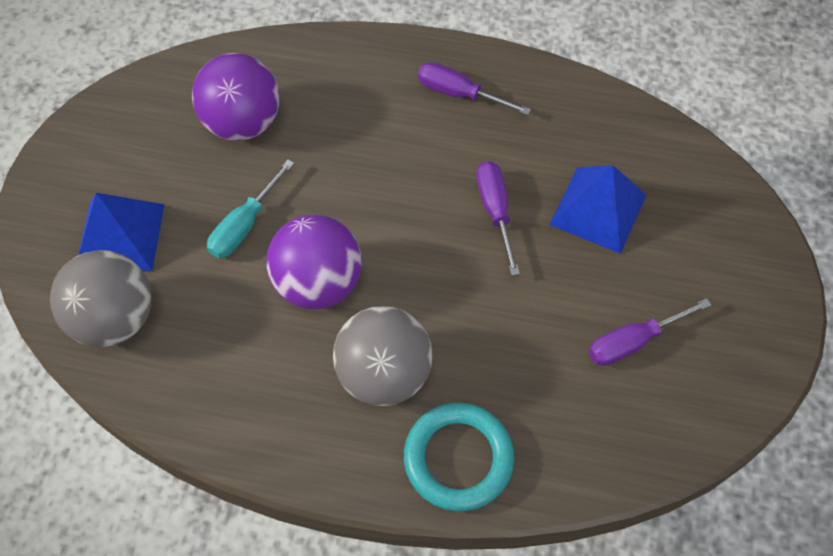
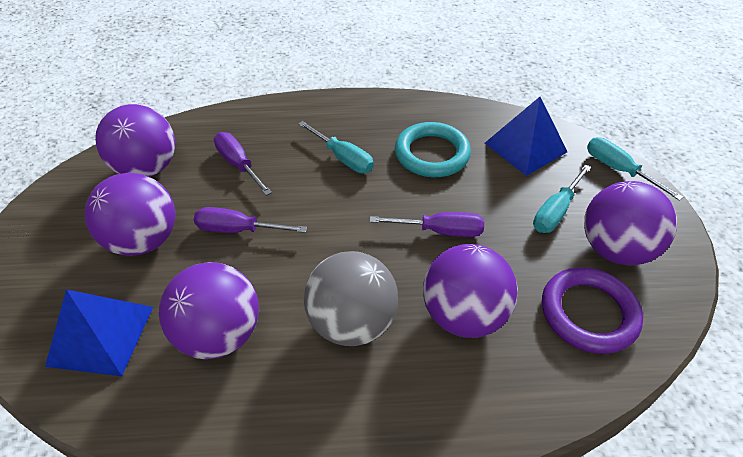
grey ball: [50,250,152,347] [333,306,433,406] = 2 -> [304,251,398,346] = 1
purple ball: [192,53,280,141] [266,215,362,310] = 2 -> [85,173,175,256] [95,104,175,177] [159,262,259,359] [423,244,518,338] [584,181,678,265] = 5
purple ring: none = 0 -> [542,267,643,354] = 1
turquoise screwdriver: [207,160,294,258] = 1 -> [298,121,374,173] [533,164,591,233] [587,137,683,201] = 3

